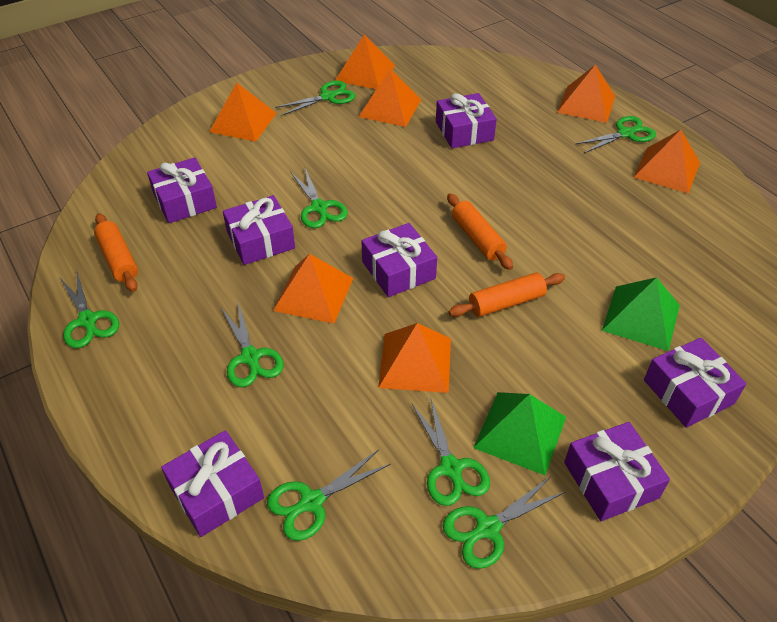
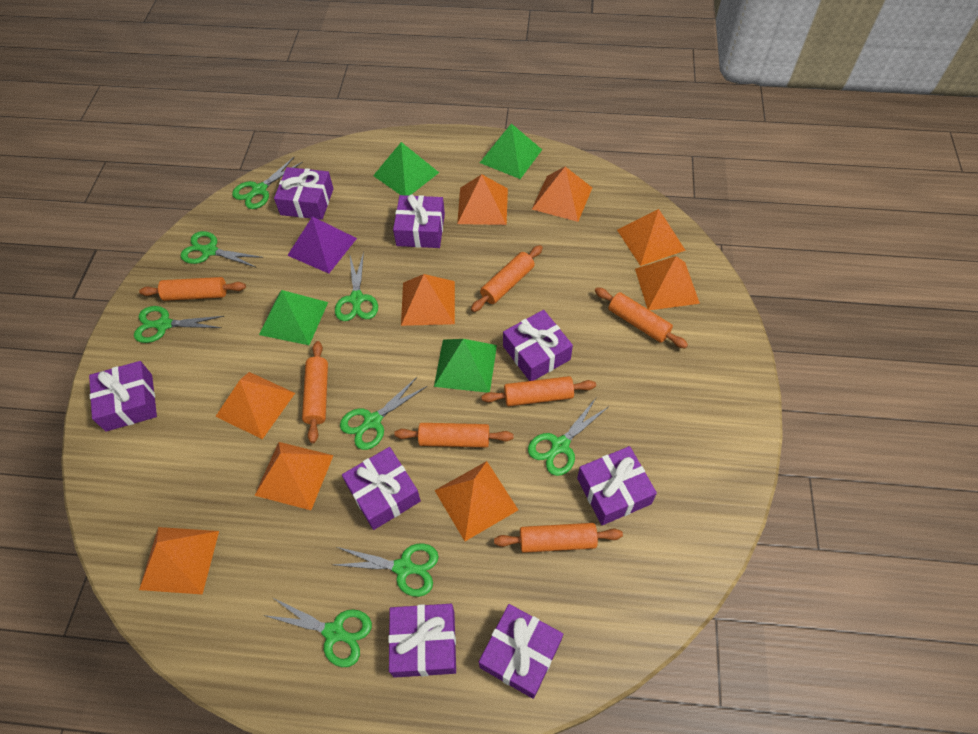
green pyramid: [473,392,566,475] [602,277,680,351] = 2 -> [259,290,328,345] [373,142,439,196] [434,339,497,393] [480,123,542,179] = 4
orange pyramid: [209,83,277,142] [273,254,353,324] [335,34,395,89] [359,69,421,127] [378,323,451,393] [557,65,615,123] [633,130,700,193] = 7 -> [139,527,219,595] [215,372,295,439] [254,442,334,510] [401,274,455,326] [434,461,518,541] [457,174,508,225] [532,167,592,222] [617,209,686,266] [635,256,700,310] = 9
orange rolling pin: [94,213,138,292] [447,193,513,270] [449,272,565,317] = 3 -> [139,277,246,301] [302,341,328,443] [394,423,514,448] [471,245,543,312] [481,376,596,406] [494,523,623,553] [595,287,688,348] = 7
purple gift: [147,157,217,223] [161,430,264,537] [223,195,295,265] [361,223,437,297] [436,93,497,148] [564,422,670,521] [644,338,747,428] = 7 -> [89,361,157,432] [274,167,334,220] [342,447,421,530] [388,604,456,678] [393,195,445,248] [479,604,563,699] [503,310,573,381] [577,446,657,525] = 8
purple pyramid: none = 0 -> [287,216,357,273] = 1

